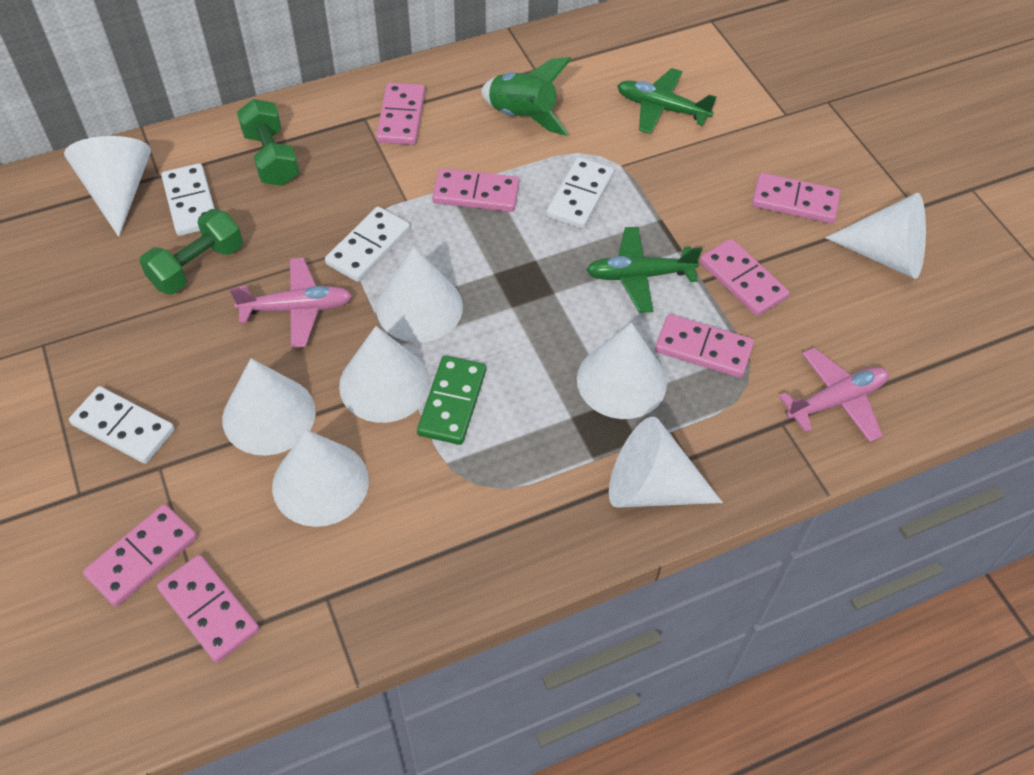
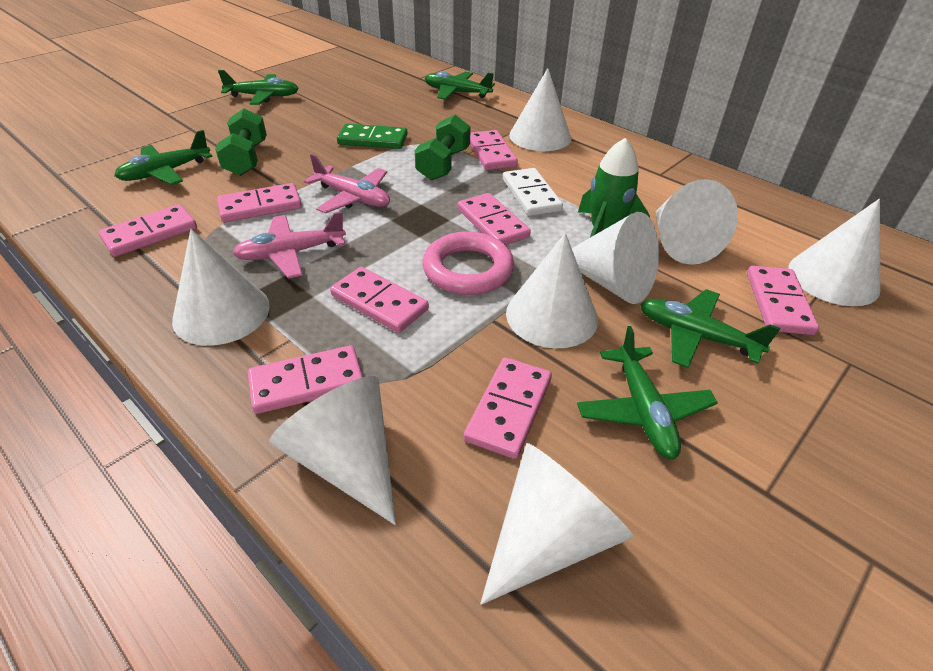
green plane: [586,227,702,313] [617,68,716,134] = 2 -> [114,130,213,185] [218,70,299,105] [424,71,495,100] [577,326,718,459] [640,289,780,368] = 5
pink domino: [83,504,197,607] [157,555,259,663] [376,83,425,145] [432,168,520,212] [655,314,754,378] [700,239,789,316] [752,173,840,223] = 7 -> [99,204,197,257] [217,183,302,222] [248,345,363,414] [330,267,429,333] [458,193,531,245] [464,357,552,459] [470,130,518,170] [747,266,819,335] = 8
pink ring: none = 0 -> [422,232,514,295] = 1
white domino: [69,386,175,464] [161,163,215,236] [325,207,410,282] [546,157,614,229] = 4 -> [503,168,563,216] = 1

